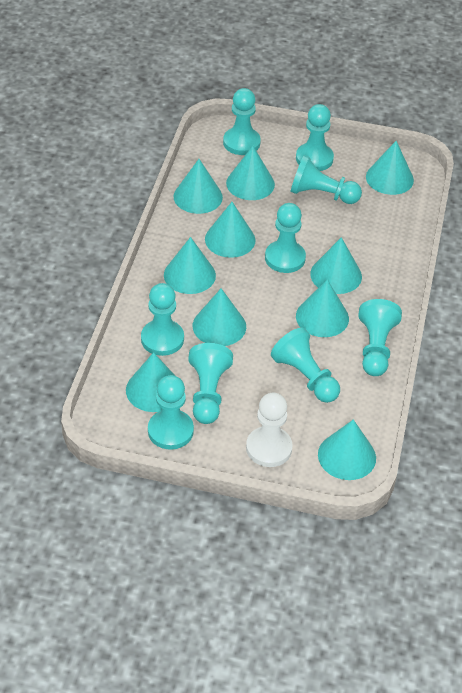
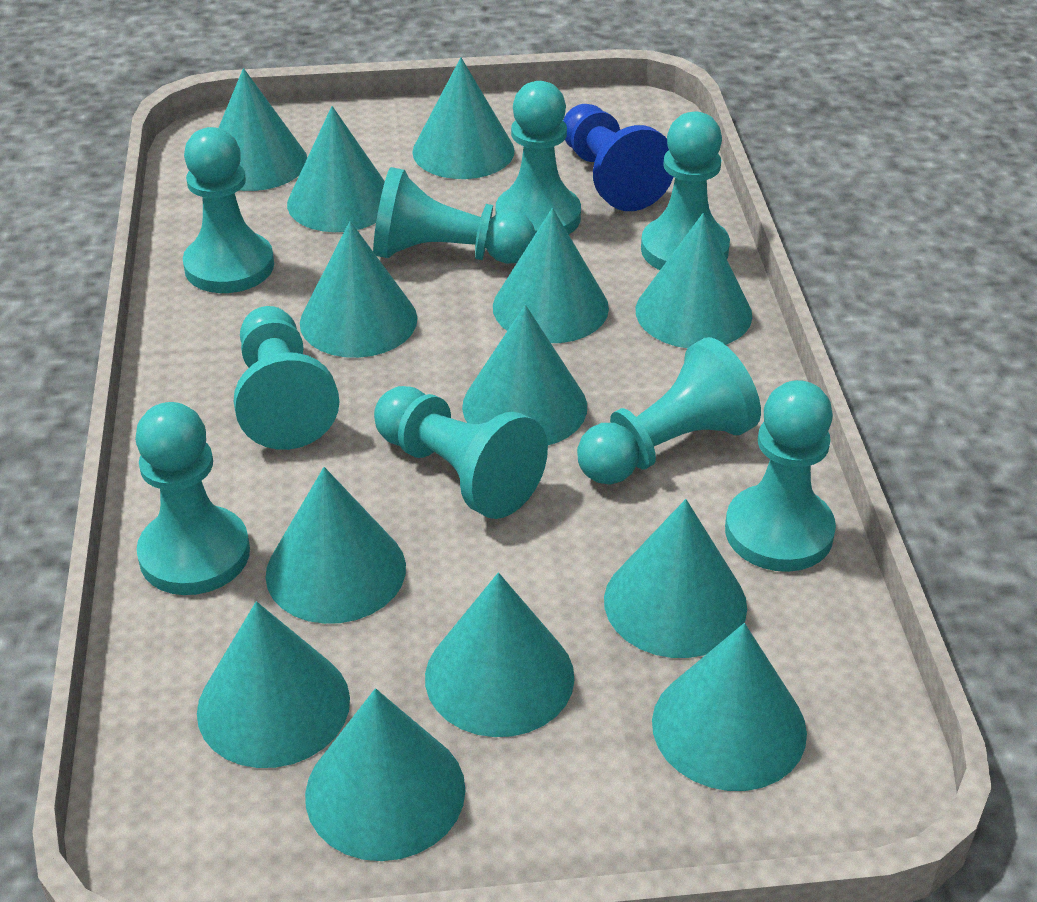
blue pawn: none = 0 -> [563,104,673,211] = 1
turquoise cone: [126,352,175,412] [164,237,216,294] [174,159,223,214] [193,288,246,346] [205,202,255,258] [226,146,275,200] [296,279,349,337] [310,237,362,294] [318,419,376,480] [366,141,414,195] = 10 -> [197,601,350,768] [219,68,307,191] [266,467,406,624] [287,106,385,232] [300,221,418,358] [305,688,466,861] [412,57,515,179] [425,573,574,737] [462,305,587,445] [493,208,609,343] [604,499,747,658] [636,213,752,348] [652,623,807,791] = 13
white pawn: [246,393,293,467] = 1 -> none = 0

